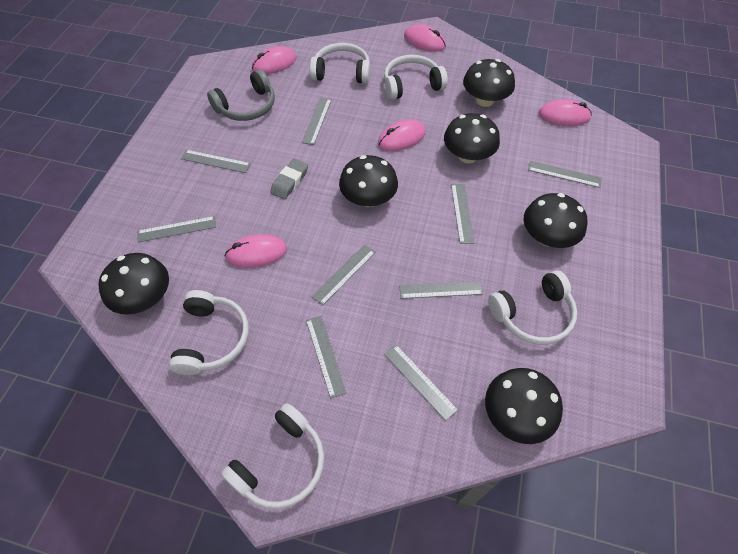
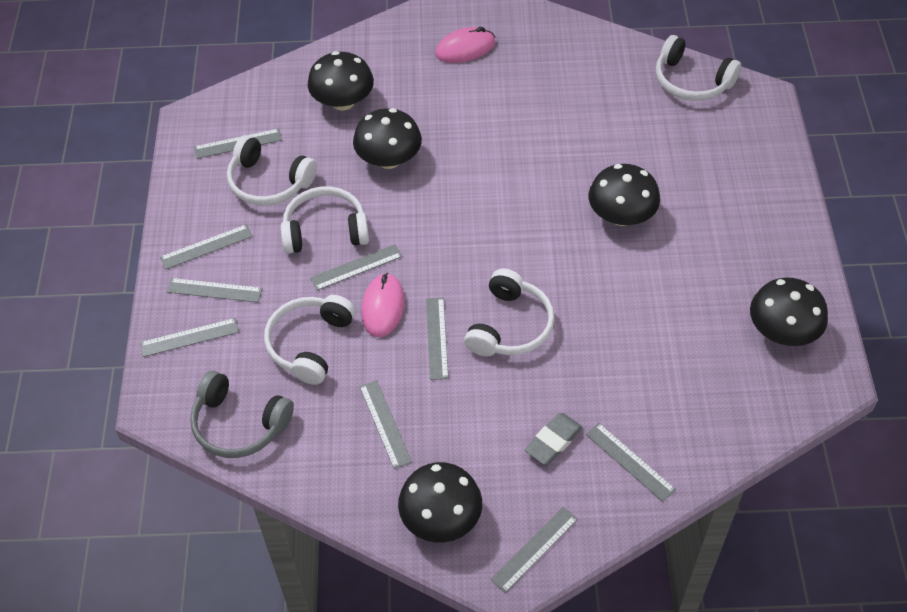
black mushroom: [98,253,169,315] [339,155,398,207] [444,113,500,163] [463,59,515,107] [485,368,563,444] [524,193,587,248] = 6 -> [308,51,374,111] [353,108,422,169] [398,462,482,543] [589,164,660,226] [750,277,828,346] = 5
pink mouse: [225,234,287,268] [252,46,296,74] [378,119,426,151] [404,24,446,52] [538,99,592,126] = 5 -> [361,273,405,337] [435,27,495,63] = 2

